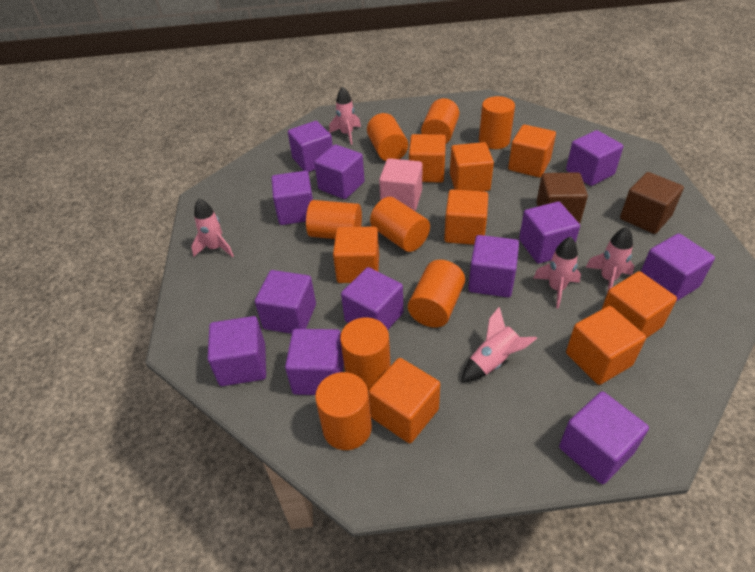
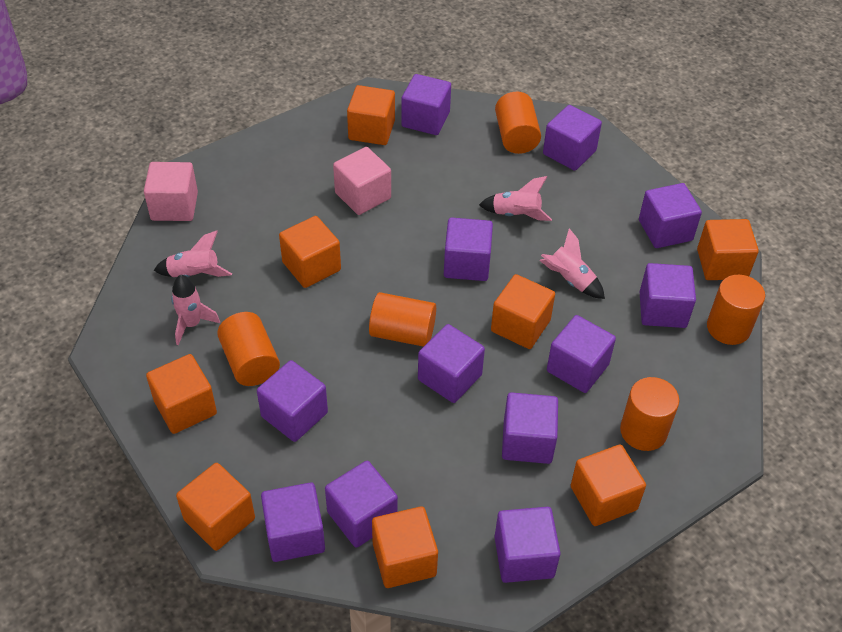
brown cube: [536,172,588,224] [620,172,684,234] = 2 -> none = 0
orange cylinder: [306,200,362,239] [315,372,372,450] [340,318,391,391] [367,113,408,161] [370,197,430,252] [408,260,465,328] [421,98,459,144] [479,96,515,149] = 8 -> [217,312,280,386] [369,292,436,347] [495,91,541,154] [620,377,679,451] [707,275,765,345] = 5
pink cube: [379,158,423,211] = 1 -> [144,162,198,221] [333,147,391,215] = 2
pink rocket: [191,198,234,257] [329,86,361,145] [461,306,537,382] [534,237,581,308] [585,227,634,293] = 5 -> [154,230,232,277] [171,275,220,345] [479,176,552,221] [540,228,605,299] = 4

